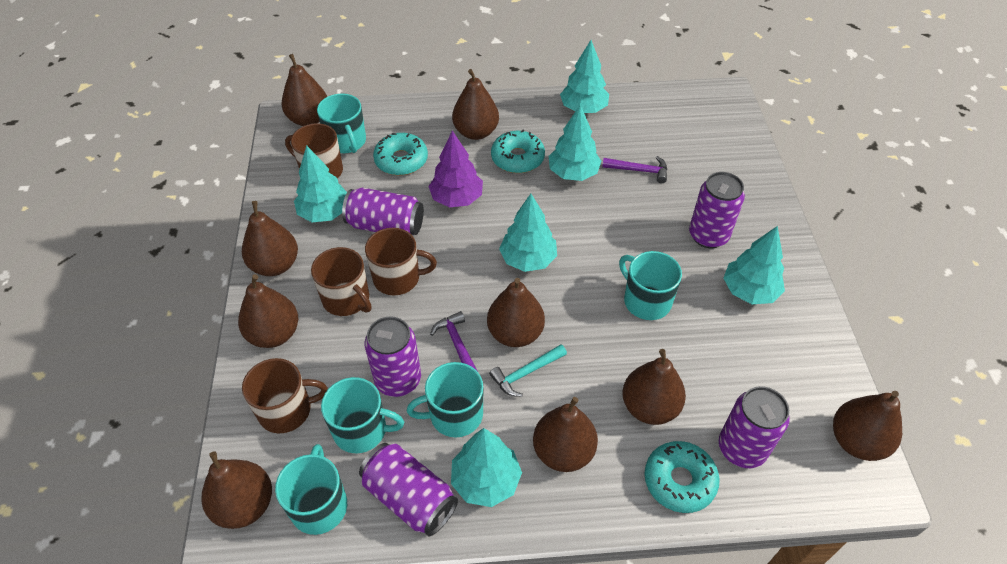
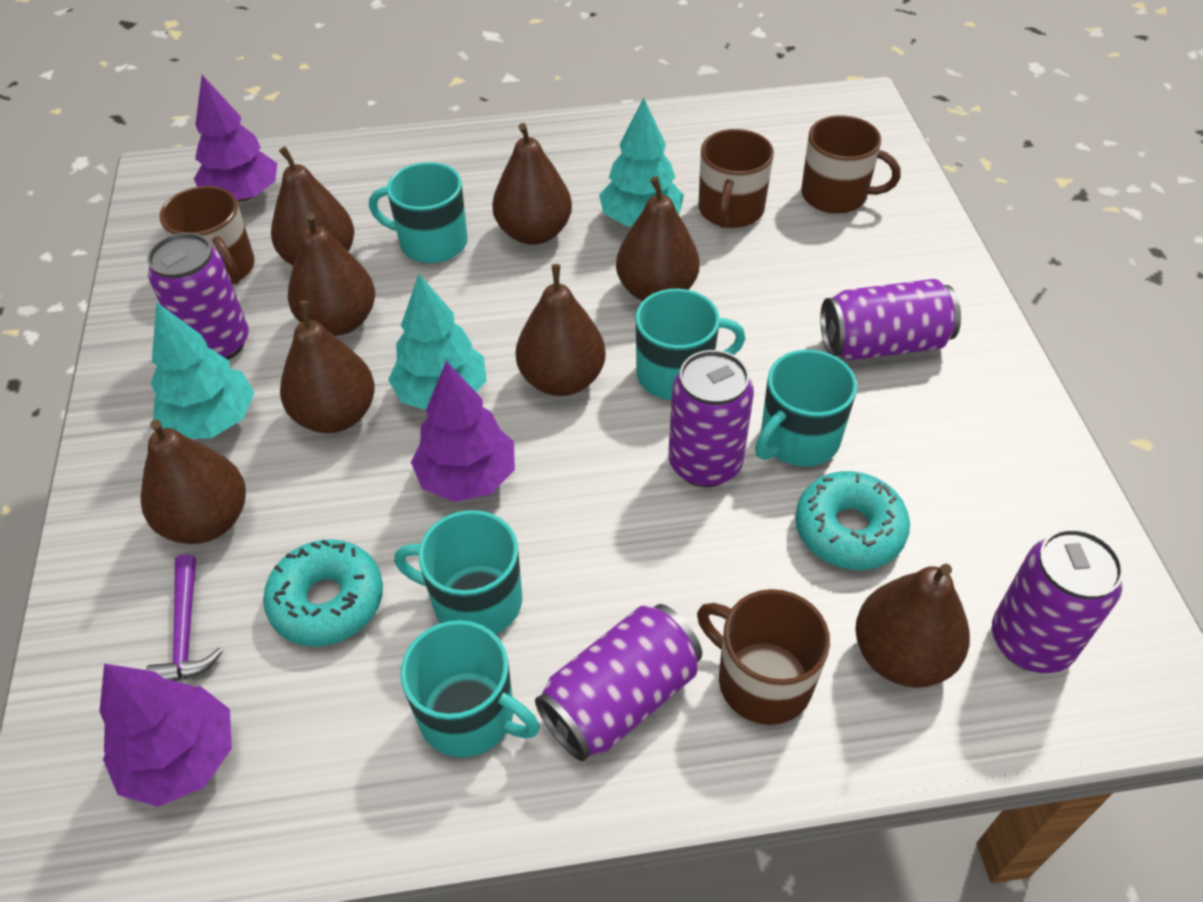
brown pear: [202,451,272,529] [238,274,298,348] [242,201,298,276] [281,54,327,126] [452,69,499,140] [487,278,545,347] [533,397,598,472] [622,349,686,425] [833,391,902,461] = 9 -> [141,419,246,544] [271,147,354,266] [280,301,375,433] [288,213,375,336] [492,123,572,245] [516,264,605,396] [616,176,700,301] [855,564,970,688] = 8
purple hammer: [430,311,478,372] [602,156,667,183] = 2 -> [146,554,223,681] = 1
purple tree: [428,131,483,207] = 1 -> [99,664,232,807] [194,75,278,202] [411,361,515,502] = 3
turquoise donut: [373,133,428,175] [491,130,545,173] [645,441,720,513] = 3 -> [263,539,383,647] [795,471,910,570] = 2
turquoise hammer: [489,344,567,397] = 1 -> none = 0
turquoise tree: [294,145,347,223] [451,428,522,507] [499,194,557,272] [548,105,601,181] [560,40,609,113] [723,226,785,304] = 6 -> [151,303,254,439] [388,274,487,410] [599,98,684,226] = 3

